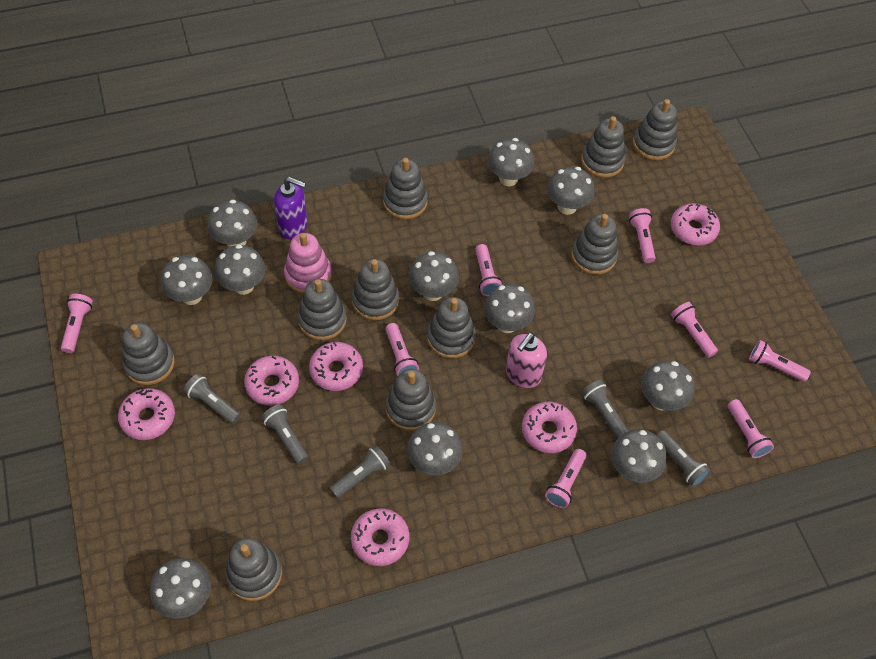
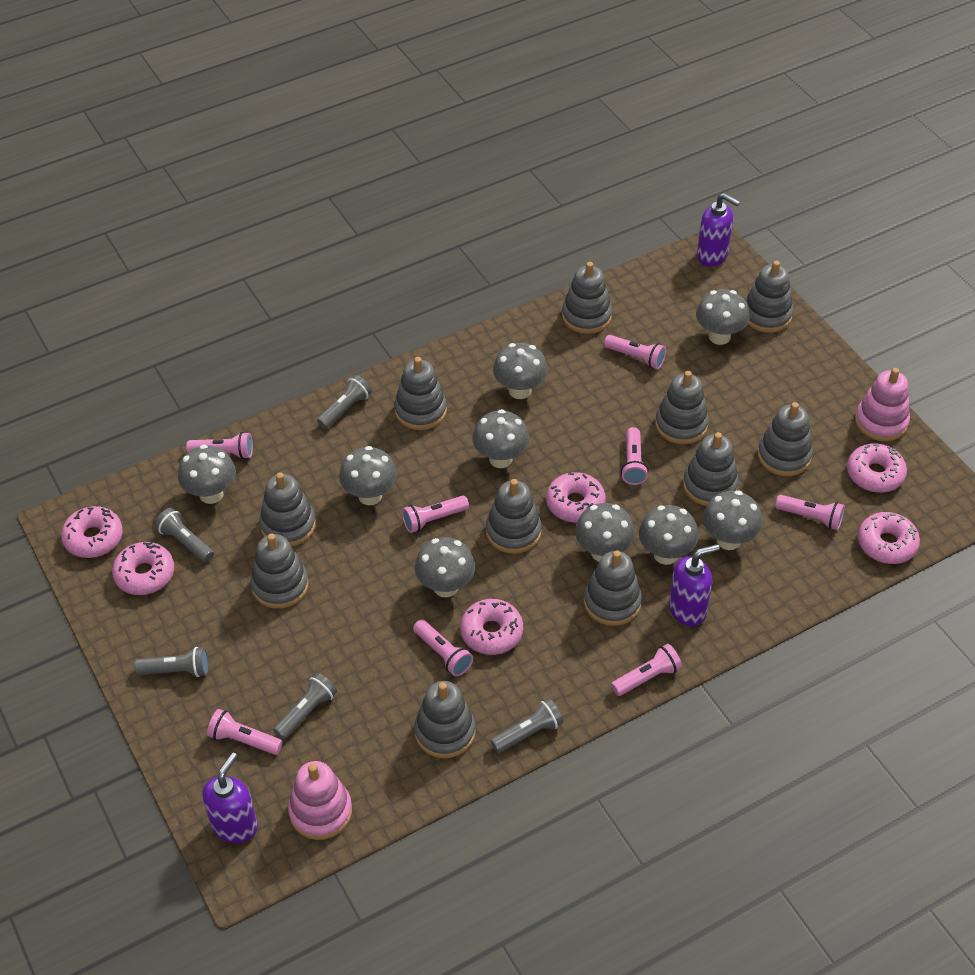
grey mushroom: [150,558,211,619] [161,255,213,305] [208,200,257,247] [215,244,266,295] [407,422,463,476] [409,251,459,301] [484,284,535,333] [488,138,534,186] [547,166,595,215] [611,429,667,483] [641,360,694,411] = 11 -> [178,445,236,504] [339,446,397,505] [415,537,475,597] [472,409,529,468] [493,343,548,399] [575,503,635,562] [639,505,699,565] [696,289,750,345] [703,490,762,550] = 9
grey stacking toy: [122,323,175,385] [225,538,282,601] [298,279,347,340] [352,259,399,320] [383,158,428,219] [386,369,436,431] [427,297,476,358] [571,214,618,275] [581,116,626,178] [633,99,677,160] = 10 -> [250,534,309,609] [259,472,316,546] [394,357,447,430] [414,681,476,758] [486,479,542,554] [562,262,612,334] [584,550,642,626] [655,371,709,444] [683,432,739,506] [745,261,793,333] [758,402,813,476] = 11
pink soap dispenser: [506,332,547,388] = 1 -> none = 0
pink stacking toy: [284,233,332,294] = 1 -> [288,761,352,840] [855,368,910,441] = 2
purple soap dispenser: [274,177,308,239] = 1 -> [202,752,258,843] [669,544,720,626] [697,193,740,267] = 3

